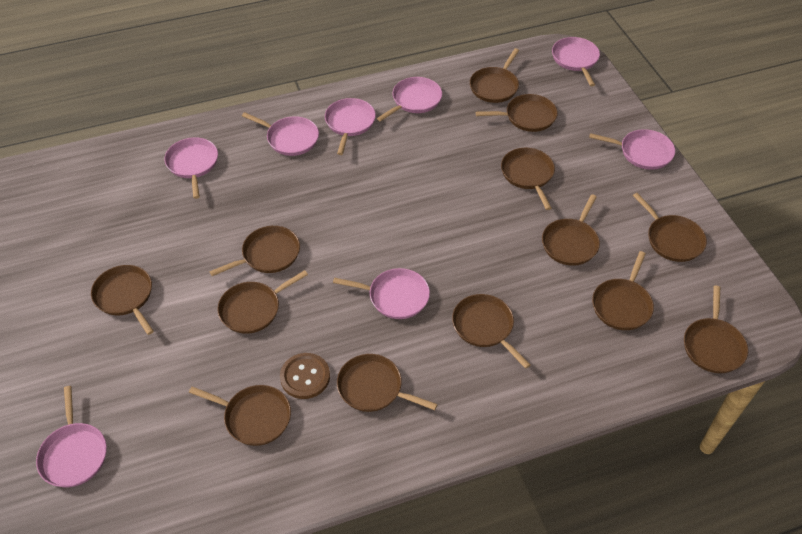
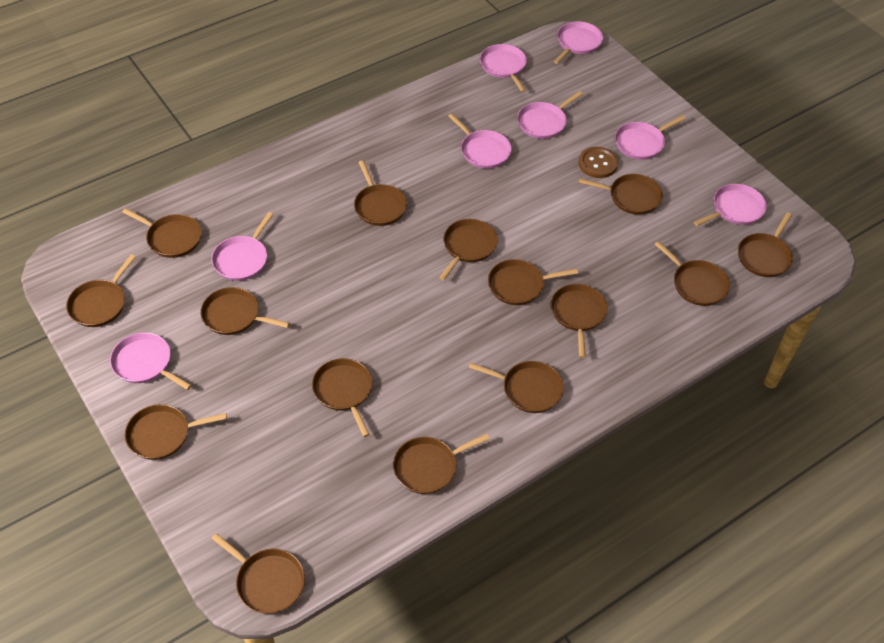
brown pan: [91,265,154,335] [189,385,291,446] [210,226,300,276] [217,270,308,334] [337,354,438,412] [452,294,531,369] [470,48,519,103] [476,94,558,132] [501,148,555,210] [542,194,600,266] [592,251,654,330] [633,193,707,262] [684,286,748,373] = 13 -> [66,254,135,327] [122,208,202,258] [125,404,227,460] [200,287,290,335] [211,533,305,614] [312,358,372,437] [354,160,407,226] [393,434,490,494] [439,219,498,280] [469,361,564,413] [488,259,578,305] [551,284,608,358] [579,174,663,215] [654,241,730,306] [738,212,793,277] = 15

